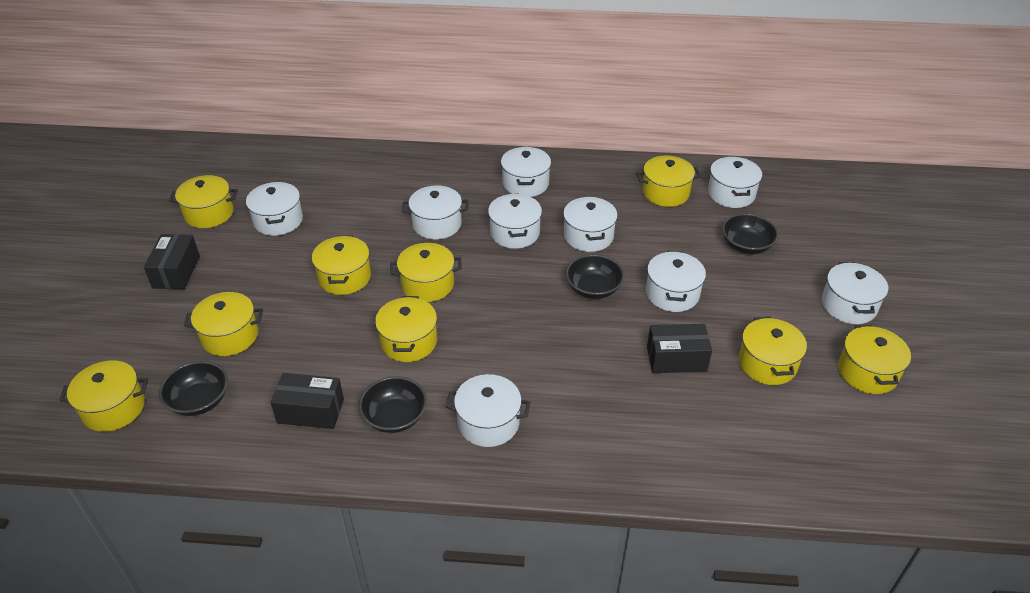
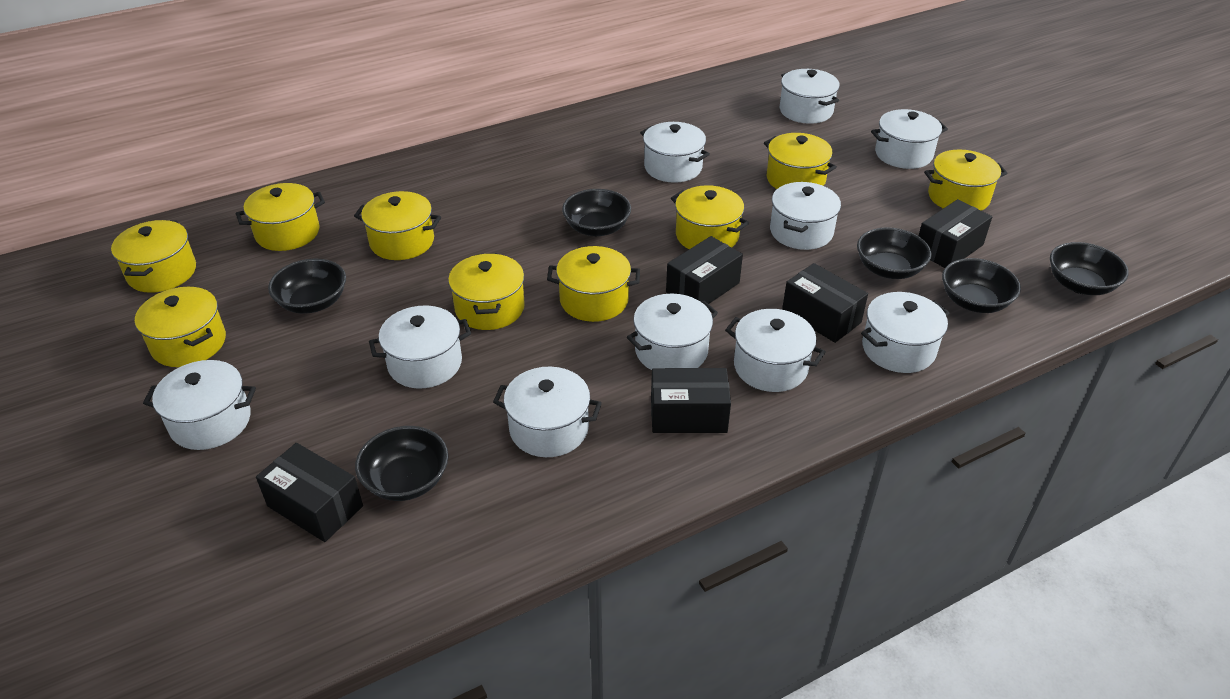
black bowl: [159,361,228,416] [359,376,427,433] [566,254,624,299] [722,213,779,254] = 4 -> [268,259,346,314] [355,426,448,501] [562,189,631,236] [857,227,931,279] [942,258,1021,313] [1050,242,1129,295] = 6
black box: [144,234,200,289] [270,373,344,429] [647,324,712,373] = 3 -> [256,443,363,542] [651,368,731,433] [666,236,743,304] [782,263,868,343] [919,199,992,268] = 5
white pot: [246,182,303,236] [402,185,468,240] [445,374,530,447] [488,193,542,249] [501,147,551,197] [563,196,618,252] [646,251,706,312] [708,157,762,208] [822,262,888,324] = 9 -> [143,360,256,450] [369,306,471,388] [493,367,602,457] [627,294,718,370] [640,122,710,183] [725,309,826,392] [770,182,841,250] [780,69,840,124] [861,292,950,373] [871,109,948,169] = 10

